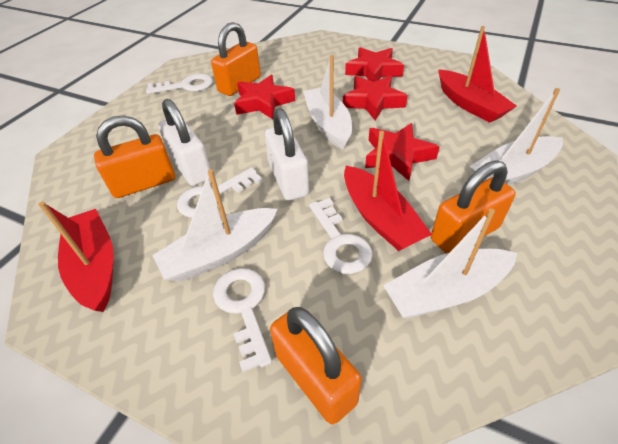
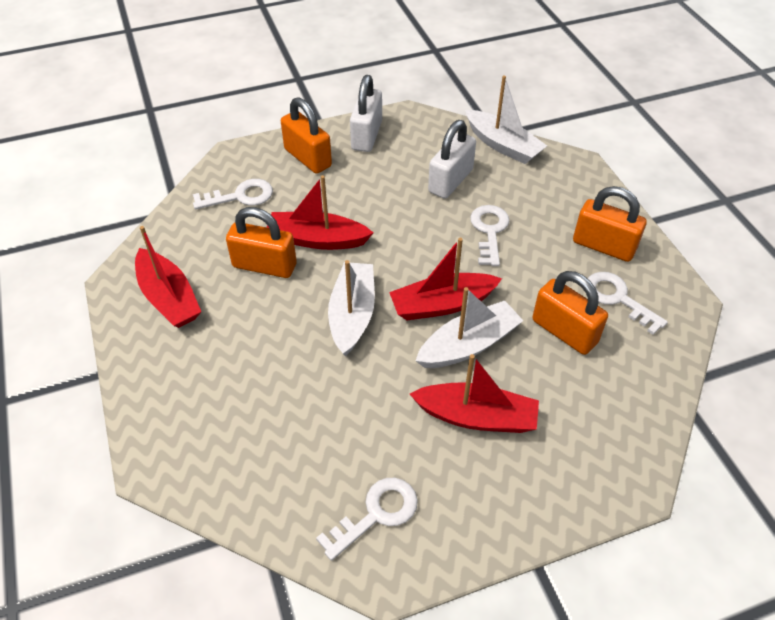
red boat: [38,202,114,312] [344,131,432,251] [438,26,517,123] = 3 -> [135,226,201,328] [267,175,373,250] [389,238,502,320] [410,354,539,433] = 4
red star: [234,75,295,119] [343,76,408,121] [345,47,404,82] [365,123,439,181] = 4 -> none = 0
white boat: [152,169,278,282] [303,55,352,149] [383,208,517,319] [470,88,563,185] = 4 -> [328,260,375,356] [415,287,523,368] [465,75,547,164] = 3

